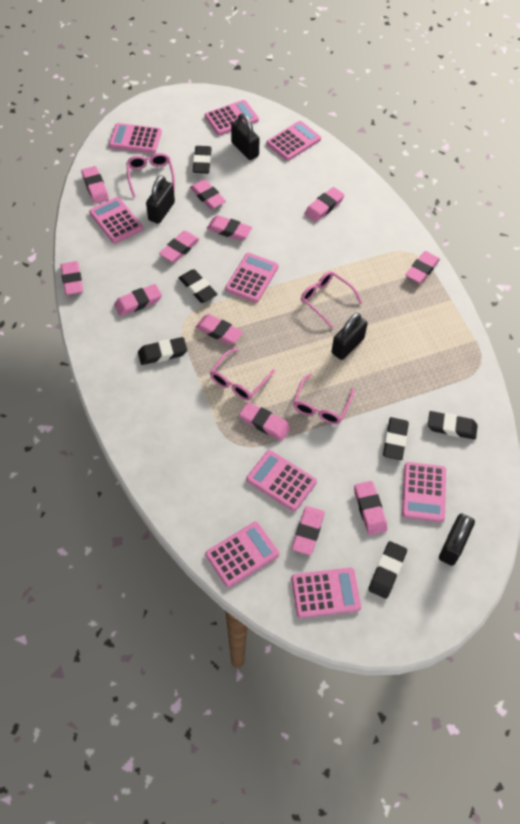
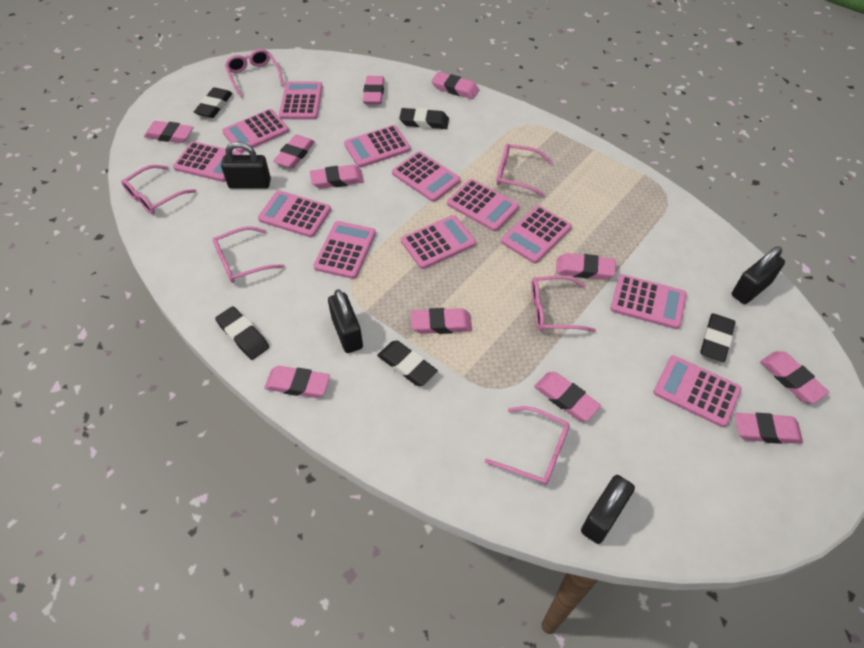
black eraser: [138,337,187,365] [179,269,218,303] [193,146,212,174] [368,541,407,599] [383,417,409,460] [428,411,478,440] = 6 -> [194,87,232,118] [215,306,269,360] [377,340,438,386] [399,108,449,129] [700,313,735,362] = 5
pink calculator: [89,197,143,244] [109,123,162,153] [205,100,259,135] [205,522,279,588] [225,253,279,303] [246,450,317,511] [267,121,321,161] [291,568,361,618] [402,462,446,522] = 9 -> [173,141,242,182] [222,109,289,153] [258,190,331,237] [279,81,323,120] [313,221,376,279] [344,125,411,168] [392,151,461,202] [401,215,476,269] [447,179,519,231] [501,205,572,263] [610,274,687,329] [653,355,742,427] = 12
pink eraser: [61,261,83,295] [81,166,109,204] [114,284,162,316] [159,231,200,263] [190,179,226,209] [196,314,243,345] [207,215,252,241] [239,402,291,441] [292,506,325,556] [305,187,344,222] [354,481,387,535] [405,251,440,284] = 12 -> [144,121,193,143] [264,366,330,398] [273,135,315,169] [310,165,364,189] [363,76,384,104] [411,308,472,334] [431,72,479,99] [534,372,601,421] [556,253,616,280] [735,413,803,444] [760,351,829,403] = 11
pink glasses: [126,153,175,197] [210,348,275,400] [293,374,354,424] [301,271,362,329] = 4 -> [121,165,196,214] [212,226,284,283] [225,49,284,98] [485,406,570,485] [496,144,553,197] [531,275,596,332] = 6

